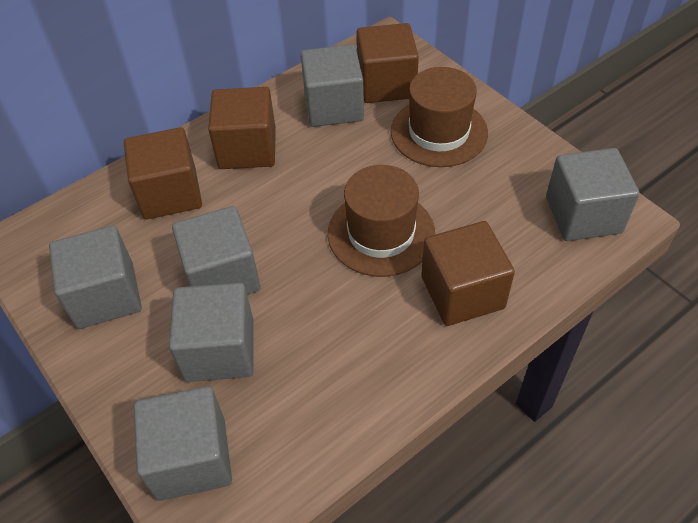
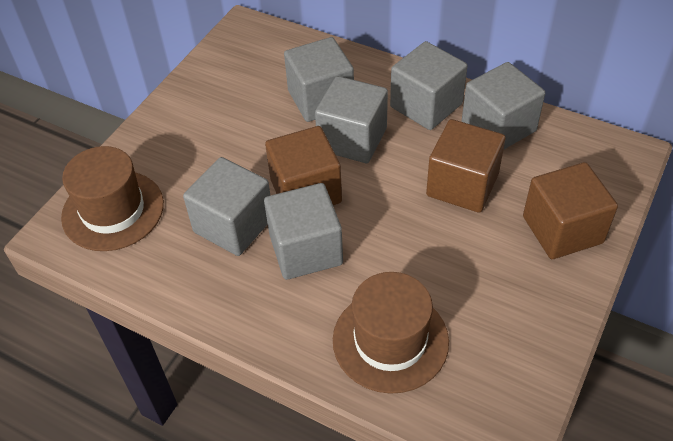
brown cube: [124,127,202,220] [208,87,276,169] [357,23,419,103] [421,221,515,326] = 4 -> [265,126,342,205] [426,119,506,213] [523,162,618,259] = 3

